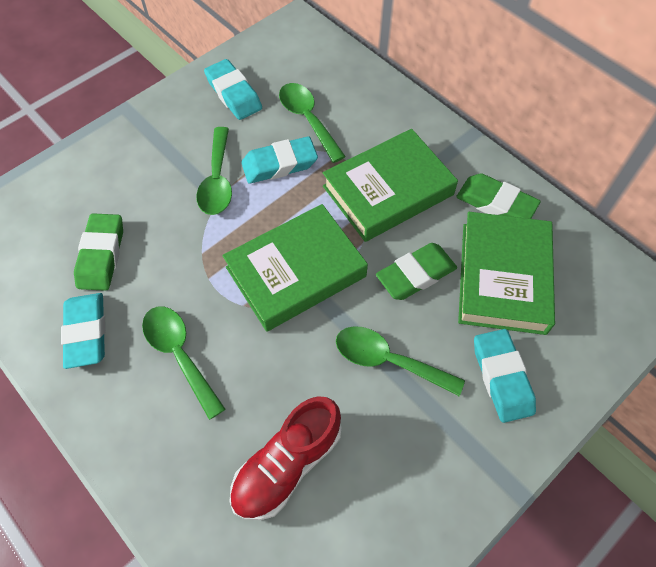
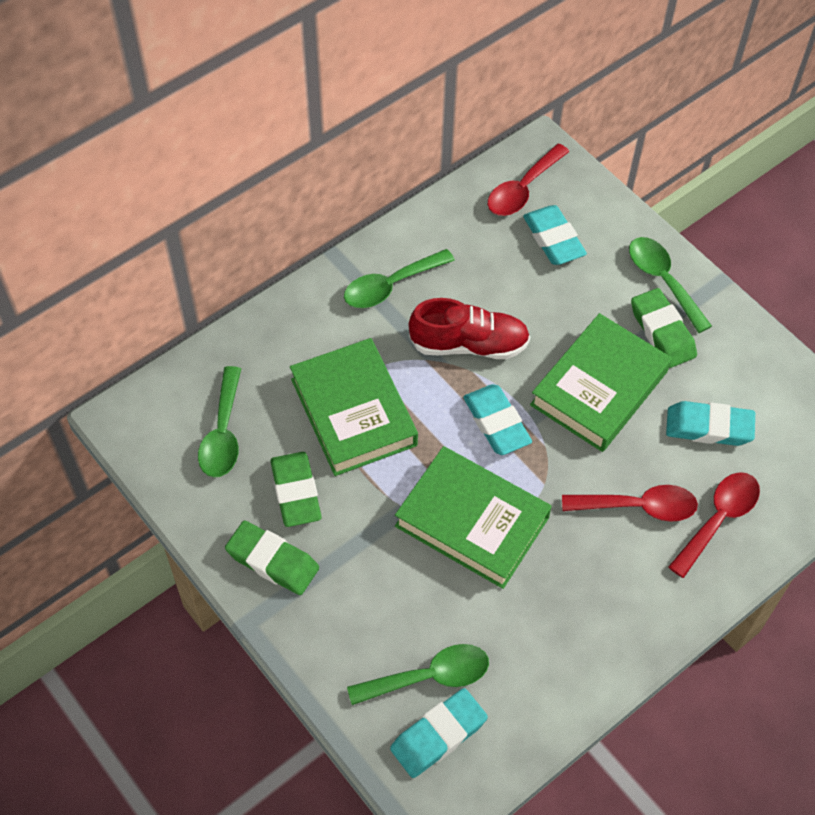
red spoon: none = 0 -> [488,143,569,216] [562,485,698,522] [668,472,760,578] = 3

